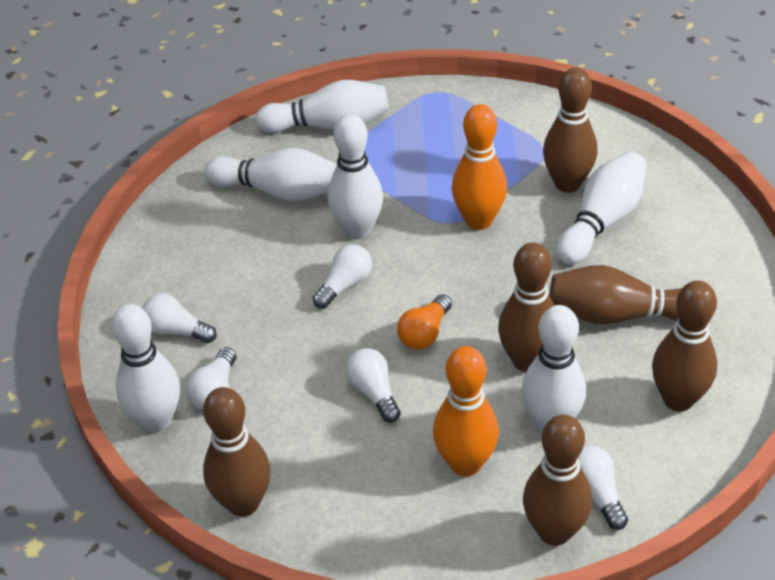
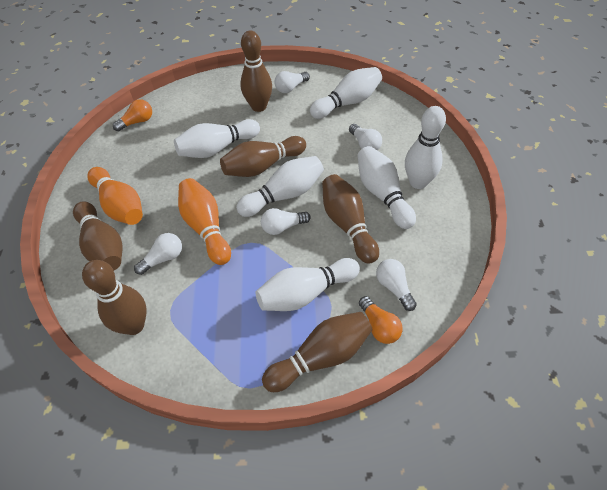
orange light bulb: [397,294,452,350] = 1 -> [113,99,152,131] [359,296,403,344] = 2

